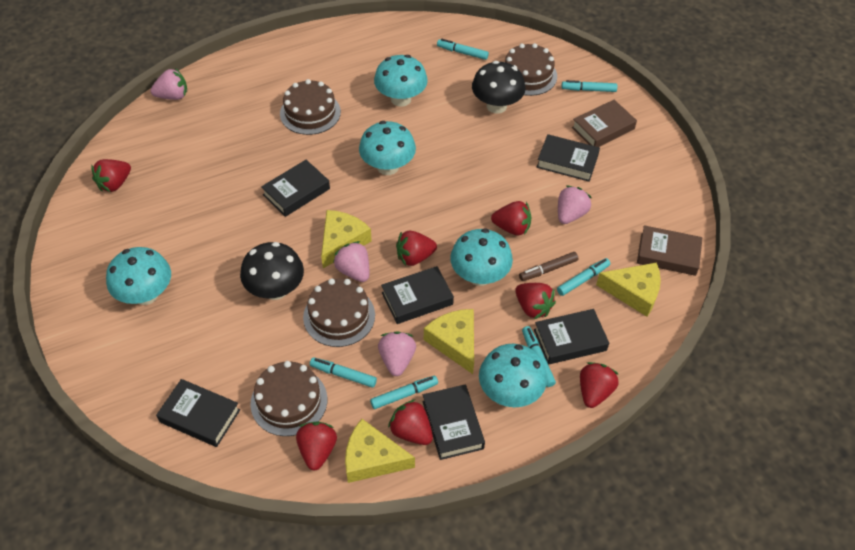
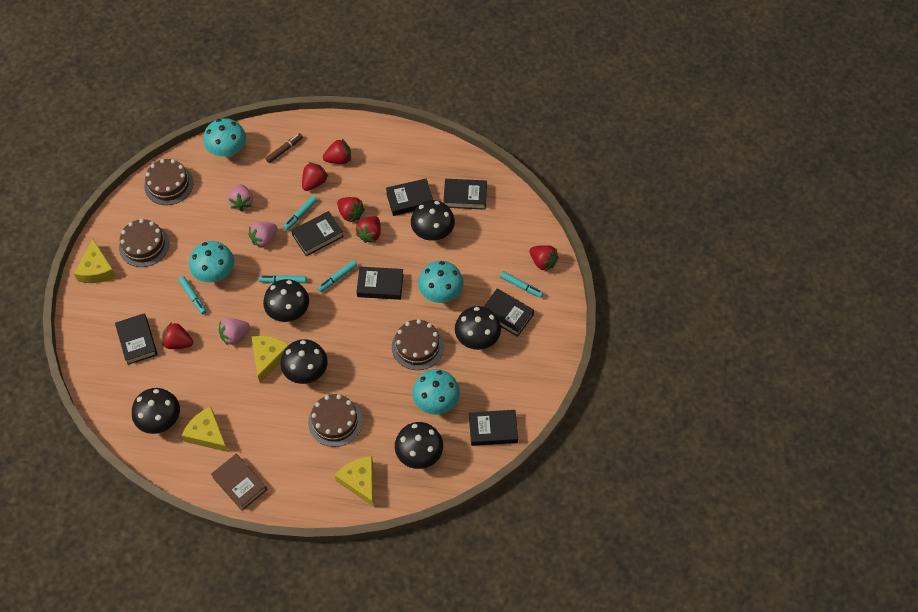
black book: [156,379,240,447] [261,160,330,217] [381,266,454,324] [423,385,485,460] [534,309,609,365] [537,134,600,181] = 6 -> [115,314,158,365] [291,211,344,256] [356,267,404,300] [386,179,433,216] [443,179,487,210] [469,410,518,446] [483,289,534,337] = 7
black mushroom: [240,242,304,300] [472,61,525,114] = 2 -> [132,388,180,434] [263,279,309,322] [280,339,328,384] [395,422,443,469] [411,200,455,241] [455,306,501,350] = 6
brown book: [572,100,637,147] [637,225,702,276] = 2 -> [211,454,267,511] = 1
pink strawberry: [150,68,187,100] [333,241,369,282] [378,331,416,376] [558,186,592,224] = 4 -> [219,318,250,346] [228,184,253,212] [248,222,277,248] = 3
red strawberry: [91,159,131,192] [296,421,337,470] [388,399,433,445] [396,231,437,266] [491,201,531,235] [515,283,556,319] [580,362,619,408] = 7 -> [162,322,193,349] [302,162,328,191] [323,139,351,164] [337,197,365,222] [356,216,381,243] [529,245,559,271] = 6
turquoise marker: [310,357,377,388] [370,376,438,409] [437,39,489,60] [522,326,556,387] [557,258,610,296] [562,80,617,92] = 6 -> [178,276,207,314] [259,275,307,283] [283,196,317,230] [317,260,357,292] [500,271,544,298] = 5
turquoise mushroom: [106,247,171,305] [359,121,416,175] [374,55,428,107] [450,228,513,286] [479,344,547,407] = 5 -> [189,241,234,283] [204,118,246,158] [412,369,460,415] [418,261,464,303] = 4

